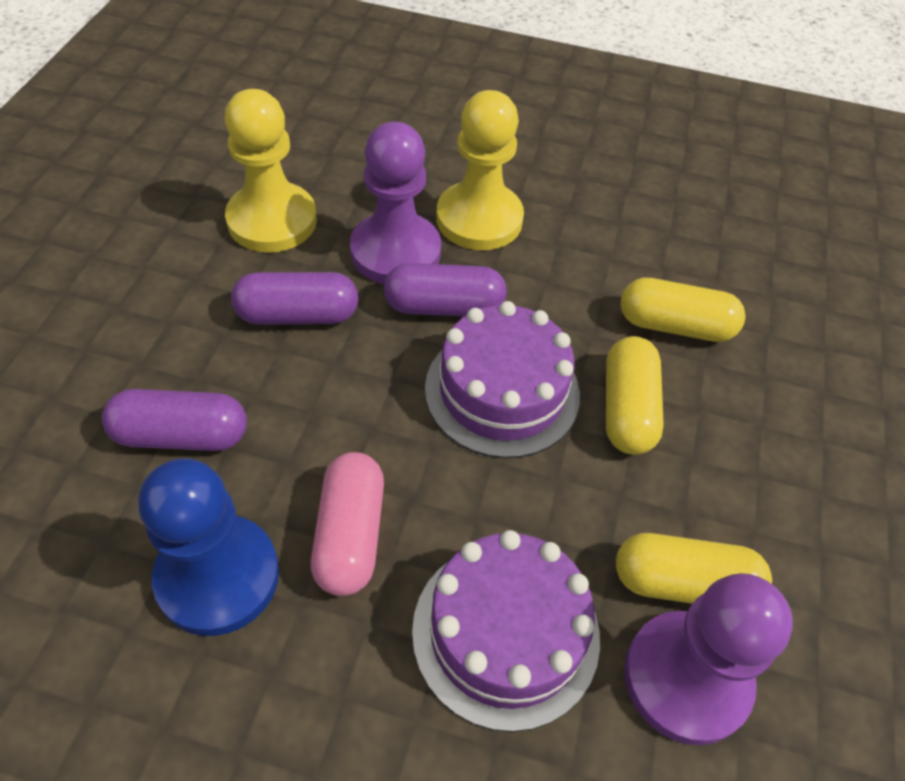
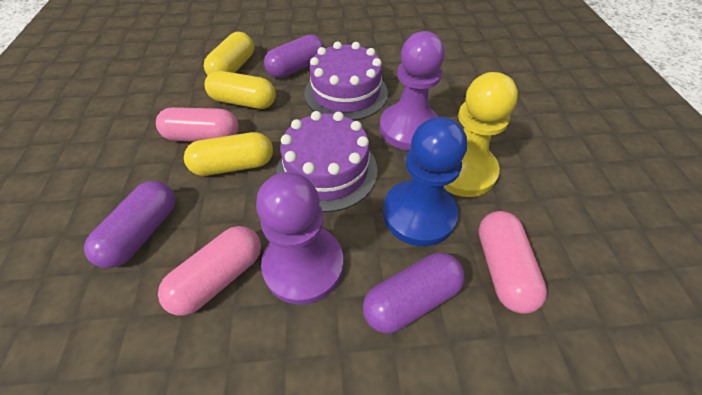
pink capsule: [311,452,384,596] = 1 -> [156,107,239,142] [158,226,261,315] [478,211,547,314] = 3
yellow pawn: [225,89,317,253] [436,90,524,250] = 2 -> [444,72,518,197] = 1

